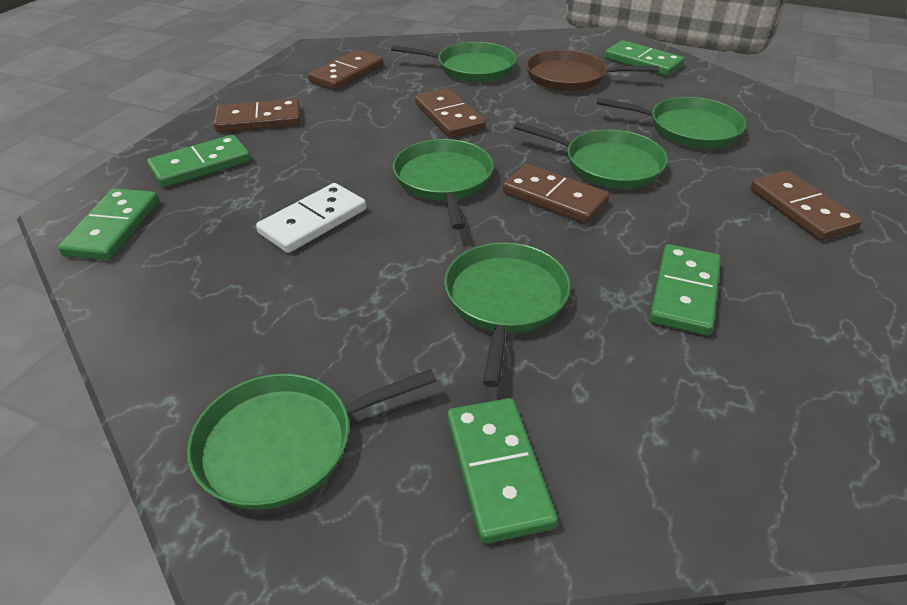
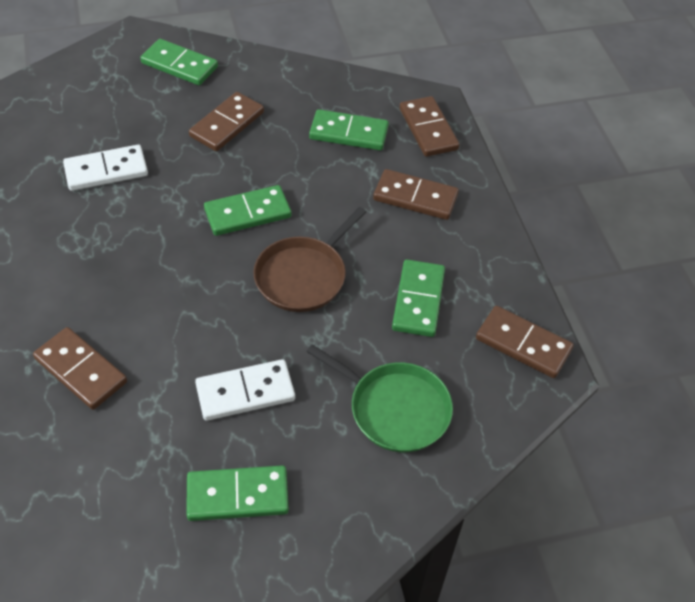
green pan: [187,369,436,510] [391,42,516,82] [393,139,494,230] [444,242,571,387] [514,122,668,189] [597,97,746,148] = 6 -> [306,344,453,452] = 1
white domino: [256,183,366,253] = 1 -> [63,145,148,191] [195,359,295,421] = 2

